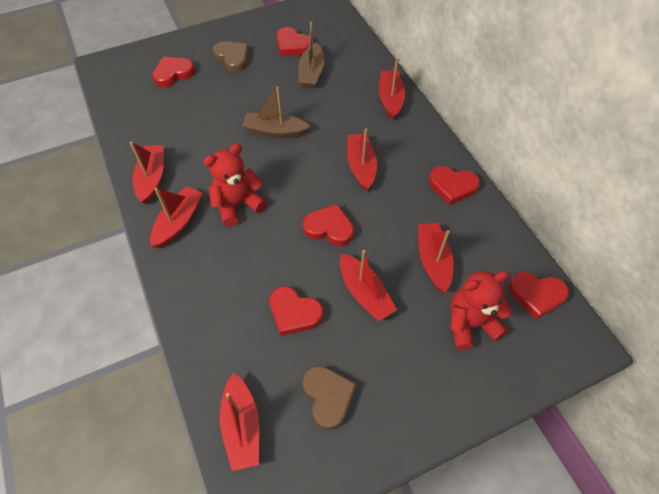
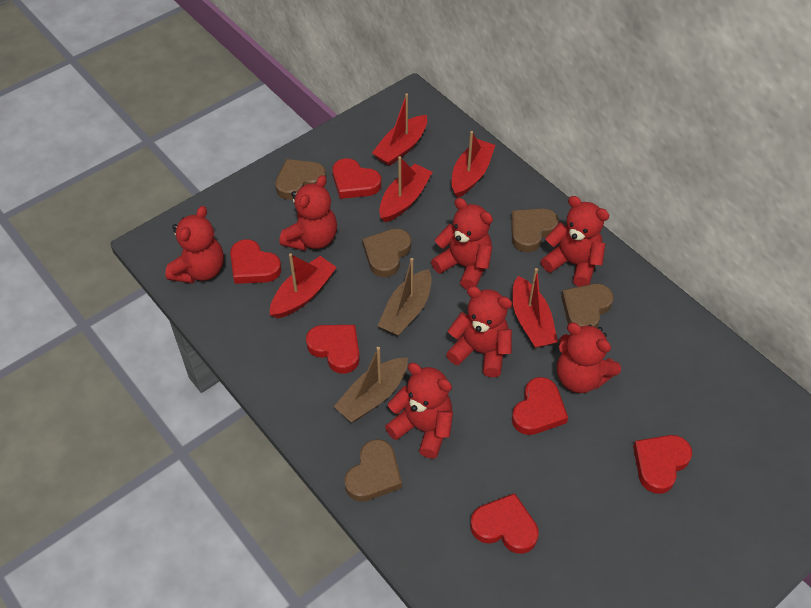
brown heart: [213,41,249,72] [303,366,356,430] = 2 -> [275,159,326,200] [344,439,402,502] [362,229,411,277] [511,208,559,252] [561,284,614,328] = 5
red boat: [130,141,164,204] [150,186,203,248] [220,373,259,471] [340,250,397,322] [347,129,377,191] [379,58,405,120] [418,223,454,293] = 7 -> [270,253,337,319] [372,93,427,166] [379,156,432,222] [452,131,495,198] [512,268,558,348] = 5
red teddy bear: [204,144,267,227] [450,271,512,350] = 2 -> [165,206,224,283] [279,175,337,251] [385,363,453,459] [431,198,493,289] [446,286,512,378] [541,196,609,287] [557,323,621,393] = 7

